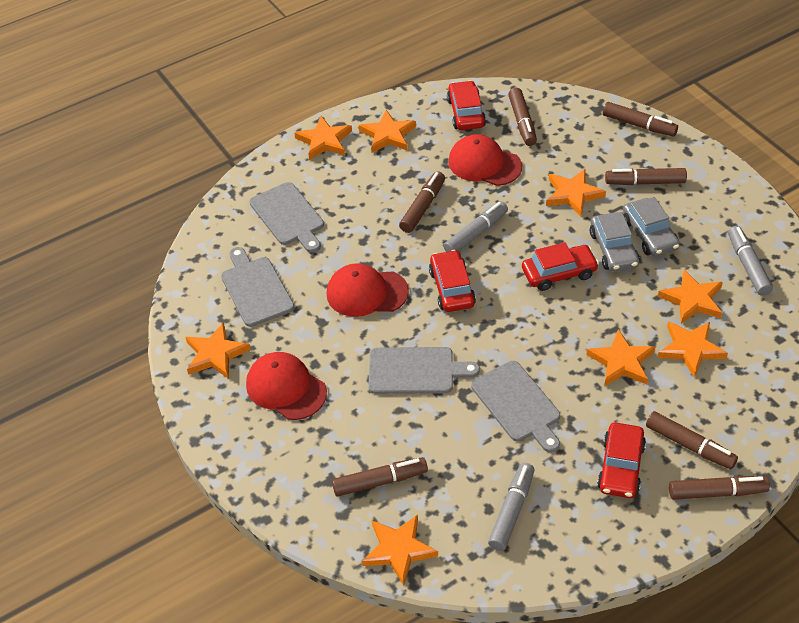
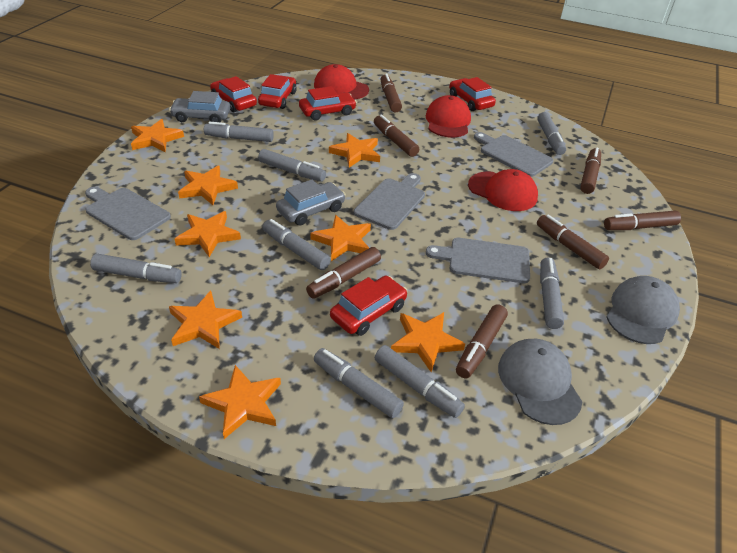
grey cap: none = 0 -> [498,339,582,425] [607,276,680,344] = 2
grey marker: [443,201,508,252] [488,463,535,551] [728,226,773,296] = 3 -> [90,254,182,283] [204,122,274,142] [258,149,326,182] [263,219,331,270] [314,348,404,418] [374,345,465,418] [537,112,566,155] [540,257,564,329] = 8
red car: [429,250,476,312] [447,81,486,130] [522,242,599,291] [597,422,646,498] = 4 -> [210,76,257,112] [258,74,297,109] [299,86,357,121] [330,276,407,336] [449,77,496,111] = 5

